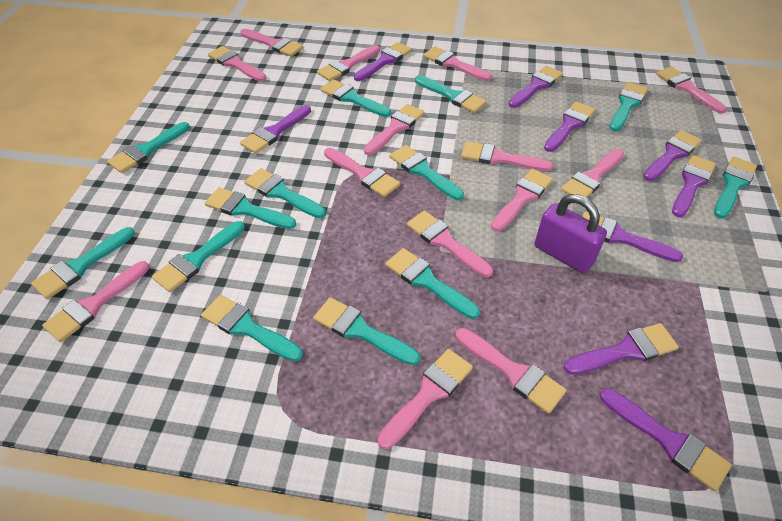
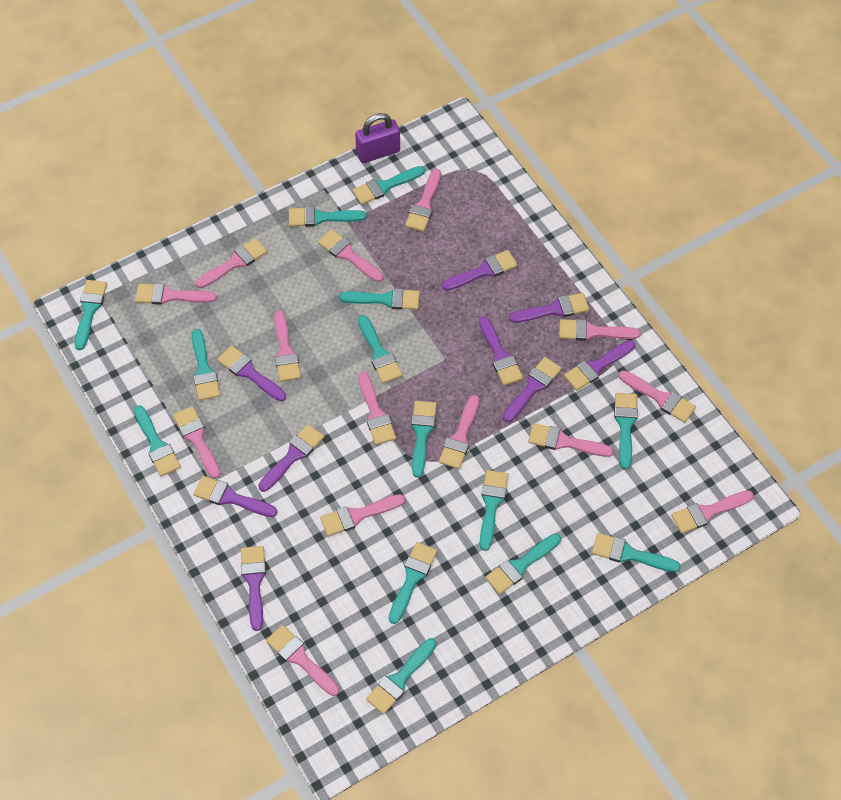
turquoise brush: [31,227,135,299] [107,122,190,173] [152,221,245,292] [201,295,303,361] [205,187,296,229] [244,168,326,218] [313,297,420,365] [320,79,391,117] [385,248,480,319] [389,145,464,200] [415,75,486,113] [609,82,648,131] [714,157,757,219] = 13 -> [75,280,107,350] [134,405,181,477] [192,329,220,401] [289,207,366,227] [339,288,420,310] [352,166,425,205] [358,315,402,383] [366,638,436,714] [389,542,437,624] [412,401,437,478] [479,470,508,551] [485,534,561,594] [592,533,681,572] [614,393,638,469] = 14

